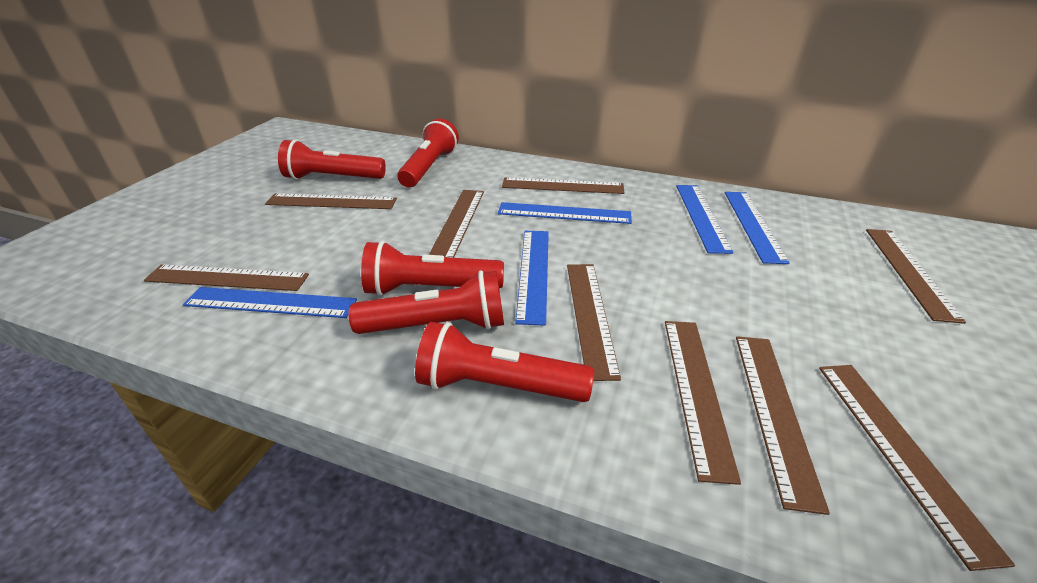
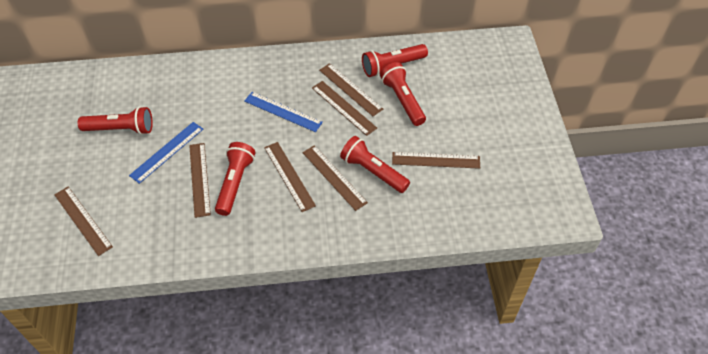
blue ruler: [183,287,357,318] [498,202,632,224] [515,231,549,326] [676,185,733,254] [725,192,790,264] = 5 -> [129,122,203,184] [244,92,323,132] = 2
brown ruler: [144,265,309,291] [265,193,397,209] [429,190,484,258] [502,177,624,194] [567,264,621,381] [665,321,741,485] [736,336,830,515] [819,365,1015,571] [866,229,966,324] = 9 -> [54,187,113,256] [189,143,211,218] [264,142,316,212] [302,145,368,211] [312,81,377,136] [319,63,383,116] [392,152,480,169] = 7

